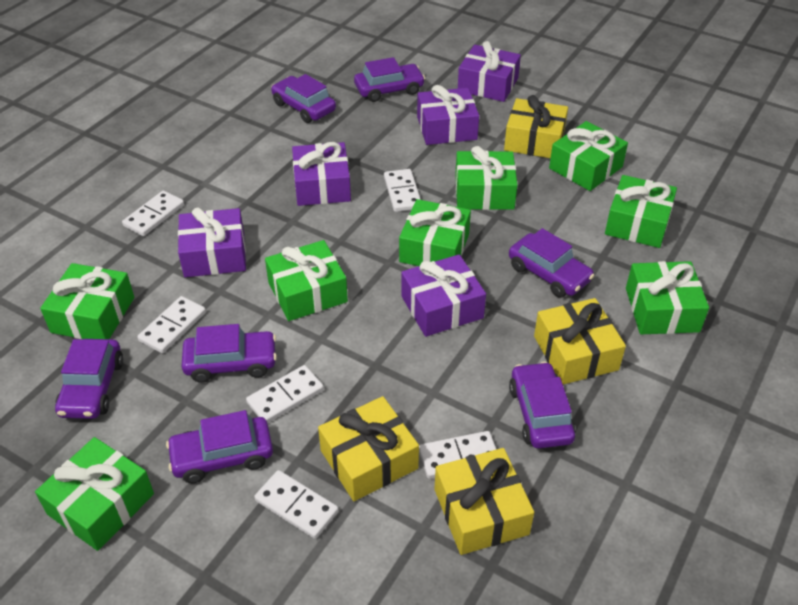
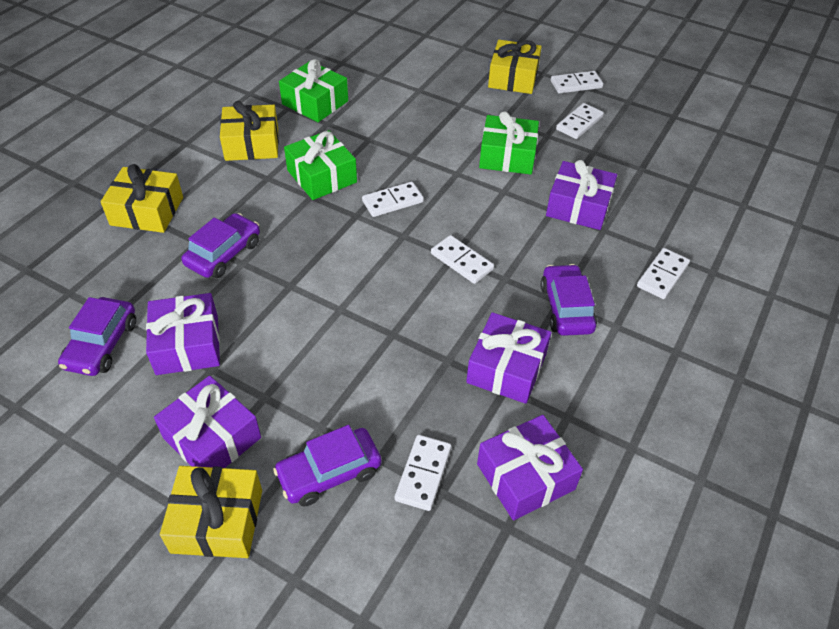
green gift: [35,437,154,551] [40,263,134,339] [265,240,348,321] [399,199,471,266] [455,146,517,210] [549,121,628,191] [605,175,677,248] [626,261,709,334] = 8 -> [279,59,348,122] [284,130,357,200] [479,111,539,174] = 3
purple car: [55,339,123,419] [166,410,273,483] [181,324,277,383] [271,74,336,123] [354,57,425,102] [509,228,594,298] [509,362,576,449] = 7 -> [58,297,136,376] [181,213,260,278] [273,425,382,507] [540,264,597,336] = 4

